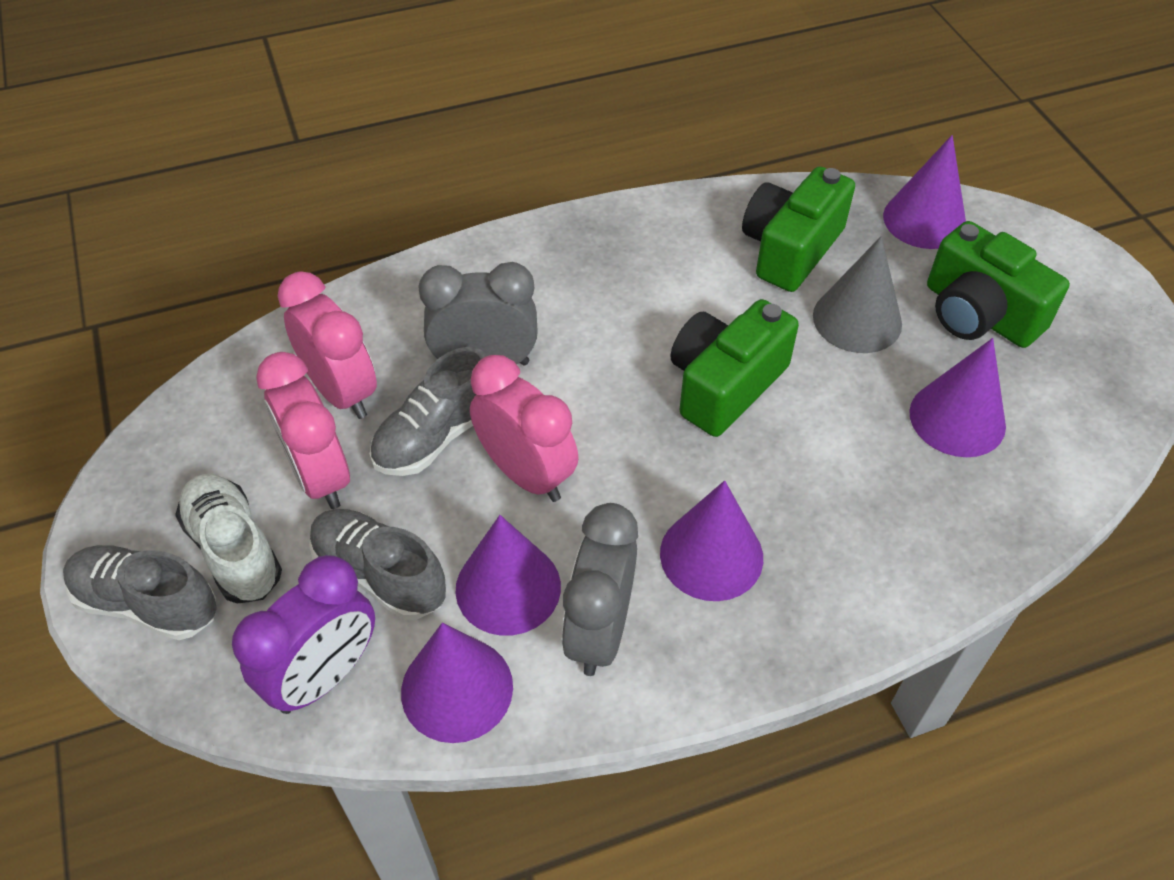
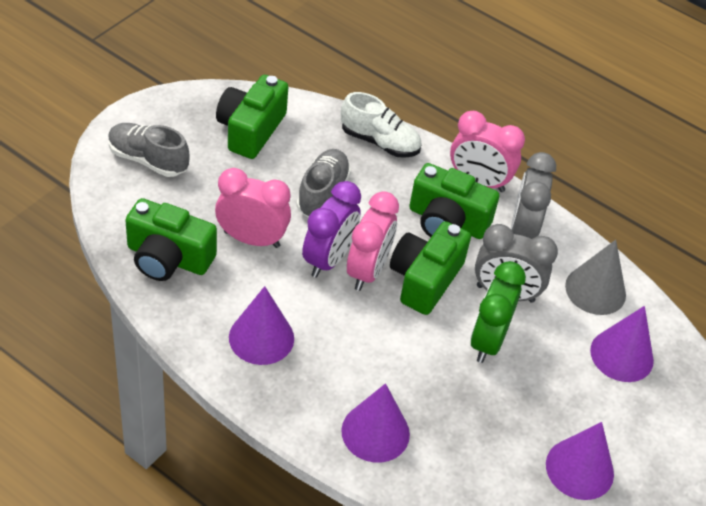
green camera: [671,299,799,437] [742,166,855,292] [927,221,1070,348] = 3 -> [125,198,217,281] [216,75,288,159] [390,221,471,315] [409,163,499,239] = 4
green clock: none = 0 -> [470,261,526,363] = 1
grey shoe: [63,545,217,640] [309,509,446,620] [370,347,486,476] = 3 -> [108,123,190,177] [296,149,351,218] = 2
purple cone: [401,623,513,743] [456,515,561,636] [660,480,763,601] [883,135,966,249] [909,338,1006,457] = 5 -> [229,286,294,365] [341,383,410,463] [546,422,614,500] [590,306,654,382] = 4

